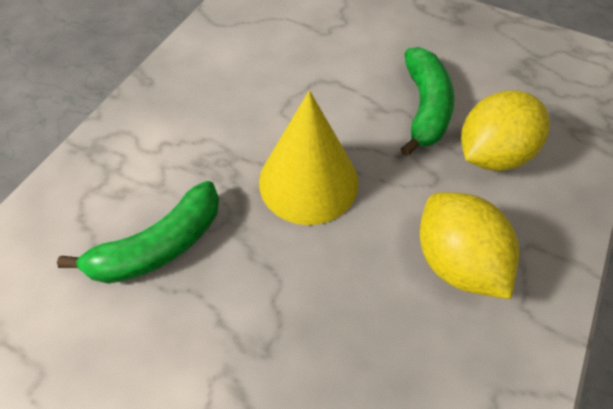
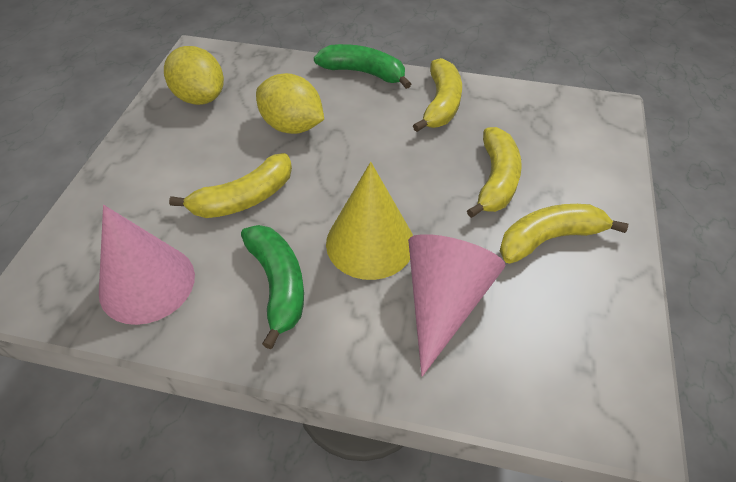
pink cone: none = 0 -> [99,205,195,325] [408,234,506,377] = 2
yellow banana: none = 0 -> [169,153,292,218] [413,58,462,132] [467,127,522,218] [500,204,628,264] = 4

